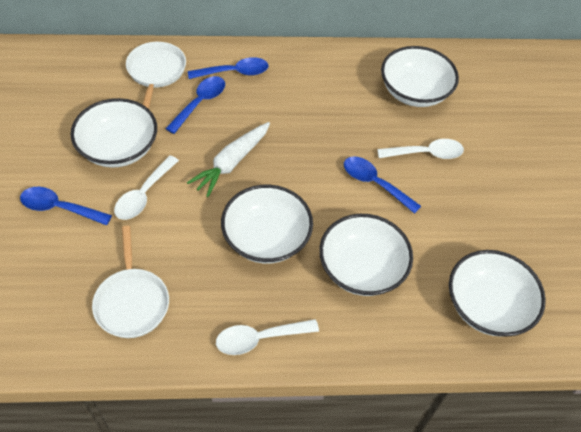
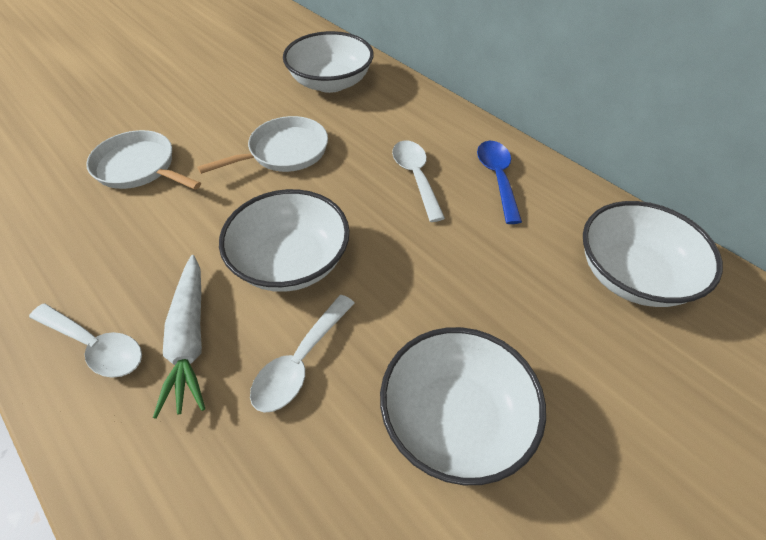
blue spoon: [20,187,112,225] [165,76,225,134] [188,57,268,79] [344,156,421,214] = 4 -> [477,141,522,224] = 1
white bowl: [70,98,157,168] [221,185,313,264] [319,214,413,296] [381,46,459,107] [449,250,546,337] = 5 -> [219,189,350,292] [283,31,373,93] [380,327,546,485] [583,201,723,307] = 4

